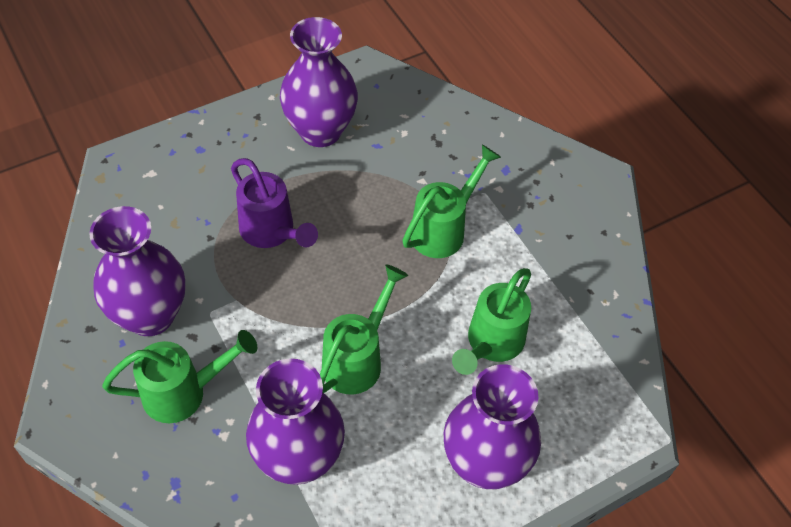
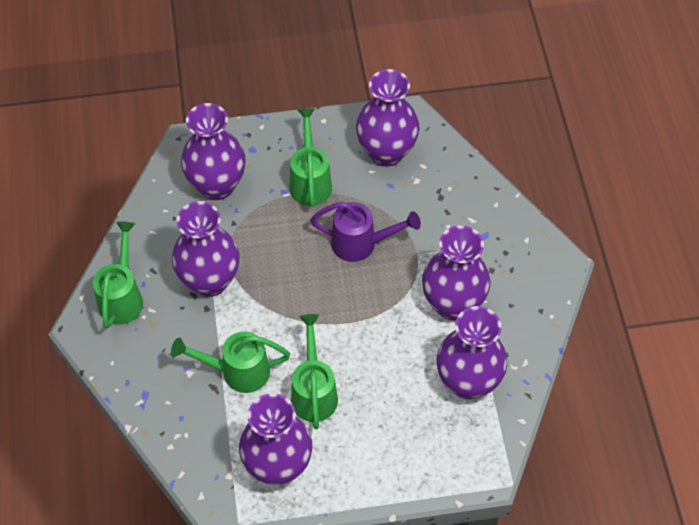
purple vase: [89,206,185,336] [246,359,345,485] [280,17,358,147] [444,364,541,489] = 4 -> [172,201,239,297] [181,103,246,200] [239,393,312,485] [356,69,419,167] [422,225,490,321] [437,306,508,400] = 6

